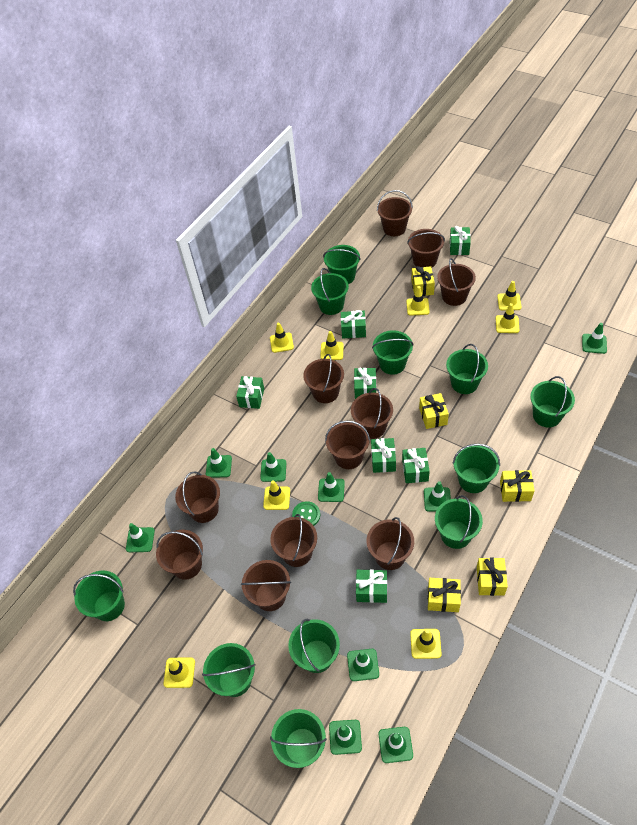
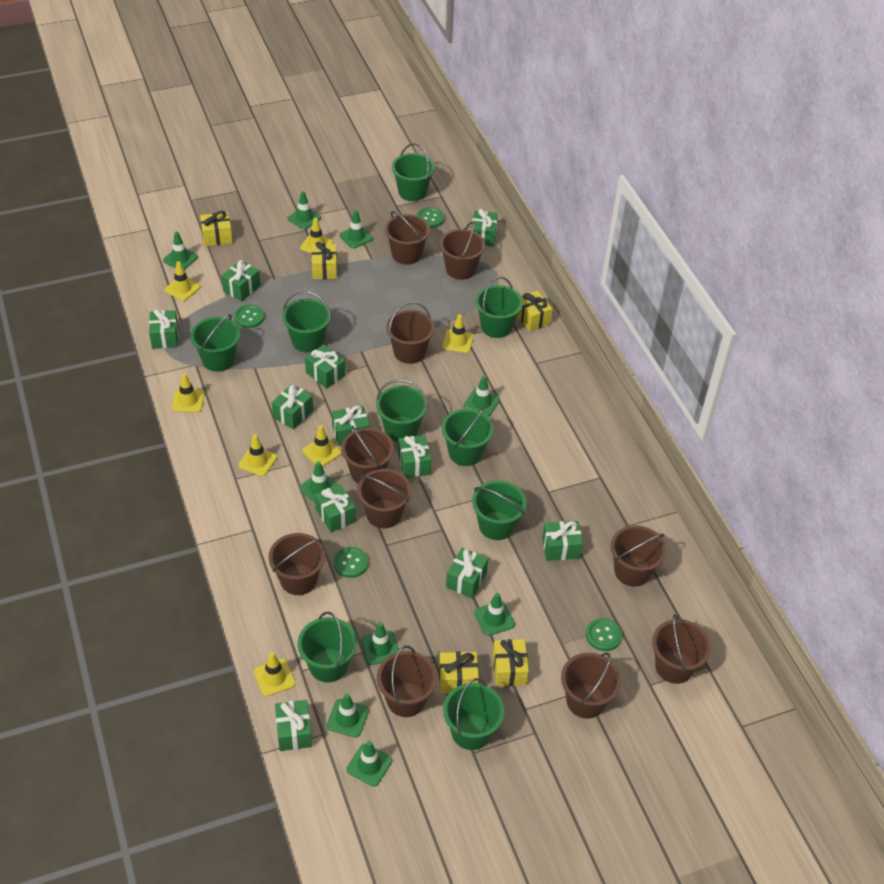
brown bucket: [156,530,203,580] [175,471,220,523] [241,560,291,611] [270,514,317,567] [303,354,344,403] [325,420,370,469] [351,388,393,439] [367,517,414,570] [377,190,413,236] [407,229,445,268] [437,258,476,306] = 11 -> [269,533,325,595] [341,426,394,484] [357,469,411,528] [377,646,437,717] [385,211,430,265] [386,302,435,364] [440,222,485,280] [561,652,621,719] [611,525,666,587] [652,614,711,684] = 10
green bucket: [73,571,125,621] [202,643,256,697] [270,709,327,768] [288,619,340,673] [311,268,349,315] [323,245,361,284] [372,330,414,375] [435,495,483,549] [446,344,488,394] [453,444,500,493] [530,376,575,428] = 11 -> [190,314,240,372] [282,291,331,352] [298,612,357,682] [376,379,428,442] [392,143,435,201] [442,407,493,466] [443,678,504,750] [472,480,526,540] [475,276,523,338] = 9
green button: [292,501,320,526] = 1 -> [234,305,265,328] [333,547,368,578] [417,207,444,228] [586,618,622,651] = 4
green gift: [236,376,264,409] [341,310,366,339] [354,367,376,399] [356,569,387,603] [371,438,396,473] [402,448,430,483] [450,226,471,255] = 7 -> [149,309,178,349] [221,260,261,302] [272,384,313,430] [275,700,312,751] [305,345,345,389] [315,484,356,533] [332,405,370,446] [398,435,431,478] [446,548,488,598] [473,209,498,247] [542,521,583,561] = 11
yellow traffic cone: [163,657,195,688] [263,480,290,510] [270,323,294,353] [320,331,344,360] [406,286,430,316] [410,629,442,659] [496,303,519,333] [497,281,521,311] = 8 -> [164,261,200,301] [172,373,205,412] [238,434,277,476] [254,652,296,697] [300,218,333,253] [302,425,342,467] [442,314,474,353] = 7

